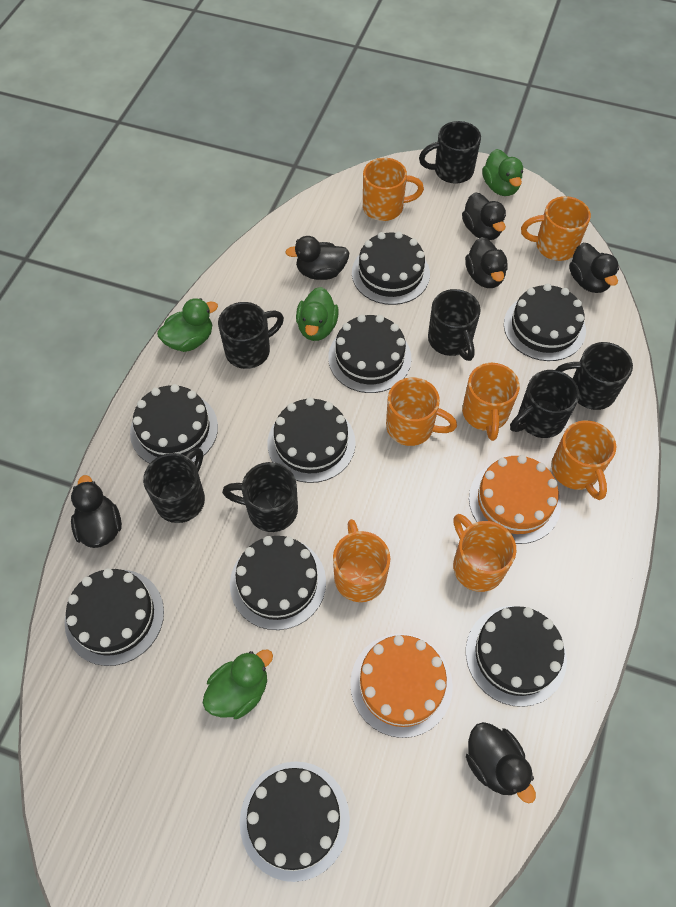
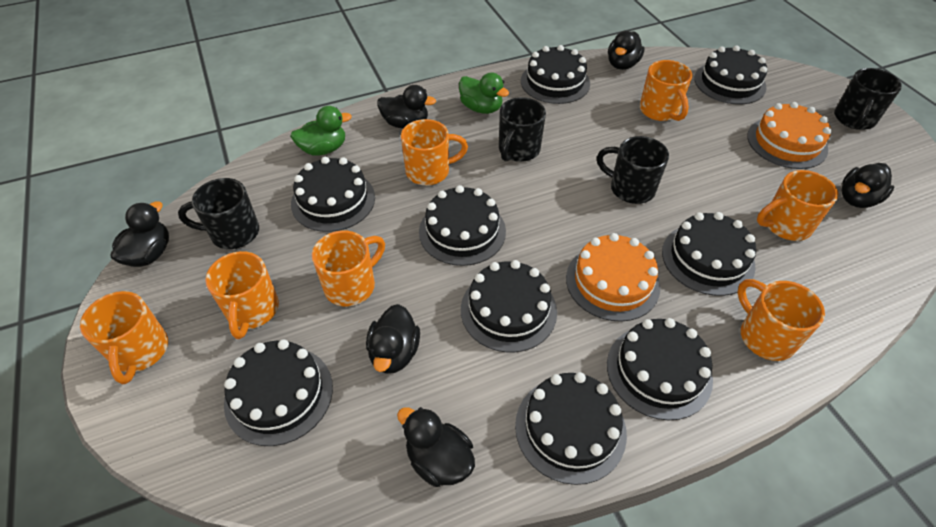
black mug: [143,448,205,523] [218,302,284,369] [222,462,298,532] [419,121,481,184] [428,289,481,361] [510,370,579,438] [555,342,633,410] = 7 -> [178,178,259,249] [499,97,546,162] [597,136,669,204] [834,68,902,130] = 4
green duck: [157,298,218,352] [203,650,273,719] [296,287,339,341] [482,149,523,196] = 4 -> [290,106,352,156] [459,72,509,114] = 2

